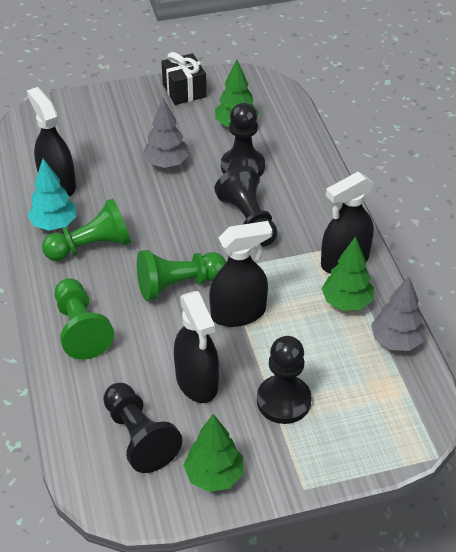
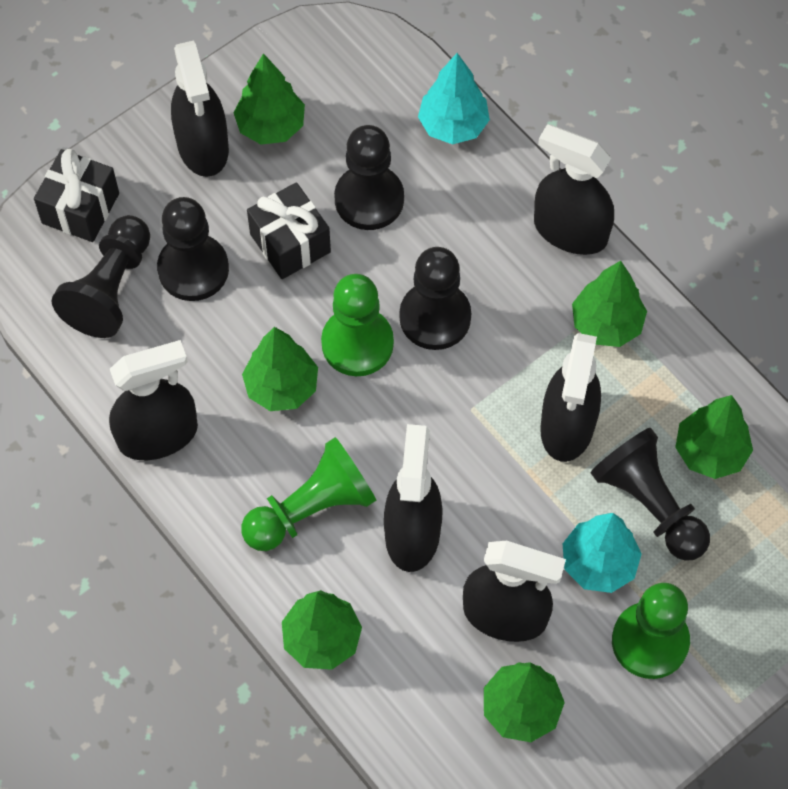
black gift: [161,52,206,105] = 1 -> [34,149,119,242] [247,182,331,279] = 2
black pawn: [103,383,182,473] [214,166,278,247] [221,103,265,177] [257,336,312,424] = 4 -> [52,215,150,338] [157,197,229,301] [334,125,404,230] [399,247,471,350] [591,428,710,561] = 5
black spray bottle: [27,87,76,197] [174,291,219,403] [209,221,272,327] [321,172,374,274] = 4 -> [109,340,198,460] [171,40,229,177] [384,424,442,572] [463,541,566,642] [534,124,614,255] [540,333,601,462] = 6
green tree: [183,414,243,492] [215,59,259,127] [322,236,374,311] = 3 -> [233,53,305,145] [242,327,318,411] [282,590,362,670] [484,662,565,742] [572,261,647,347] [675,395,753,479] = 6
grey tree: [143,98,189,168] [371,276,426,351] = 2 -> none = 0
turquoise tree: [28,159,77,231] = 1 -> [418,53,490,144] [563,513,642,593] = 2

